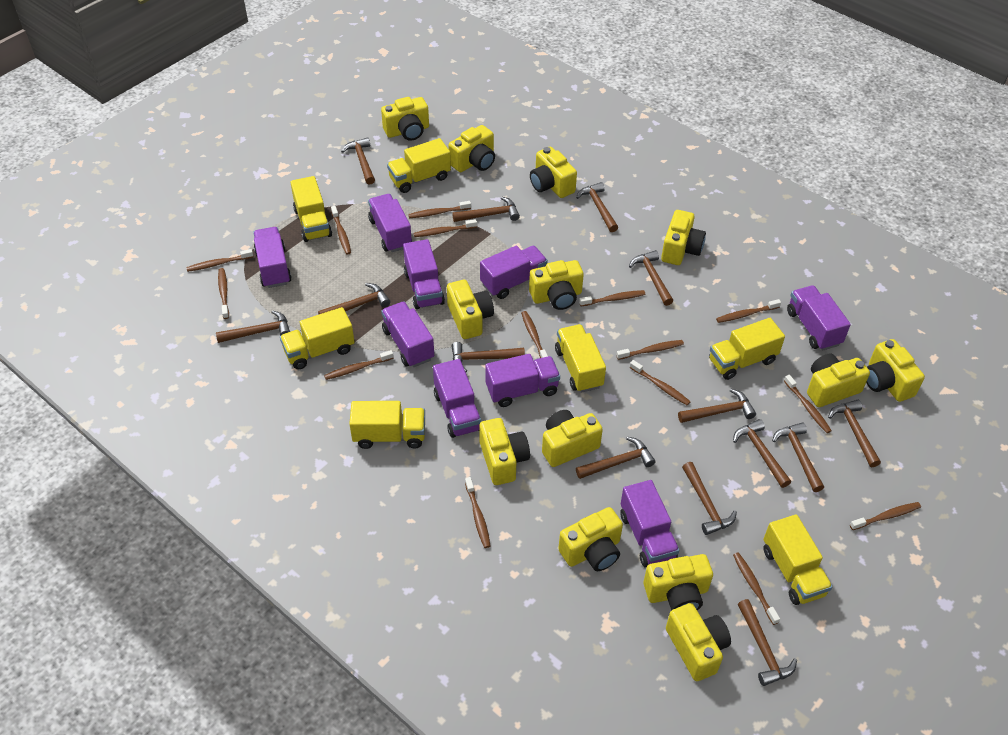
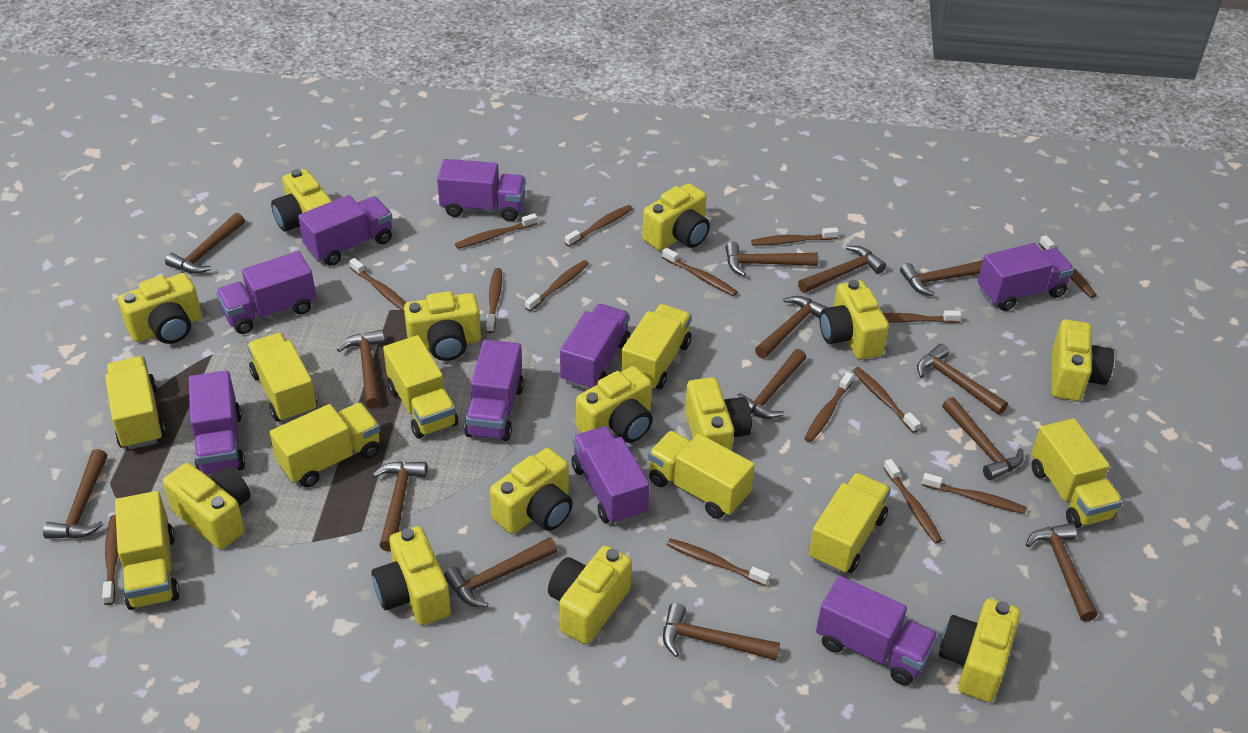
yellow truck: [280,307,355,370] [290,176,332,242] [349,401,425,449] [387,138,451,193] [555,324,606,393] [709,318,785,380] [763,514,833,605] = 7 -> [105,356,166,450] [115,491,180,610] [247,333,317,422] [270,403,380,487] [383,335,458,439] [621,304,692,390] [648,431,755,519] [809,473,891,574] [1031,418,1123,528] = 9

